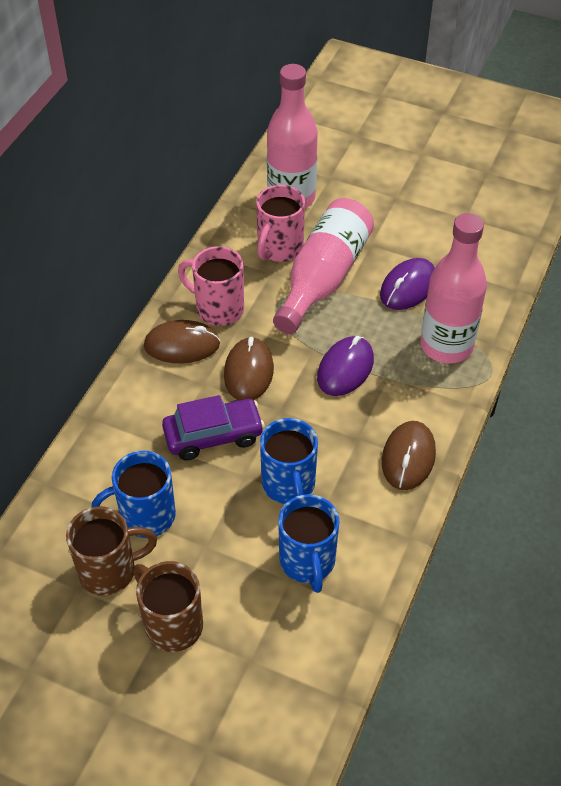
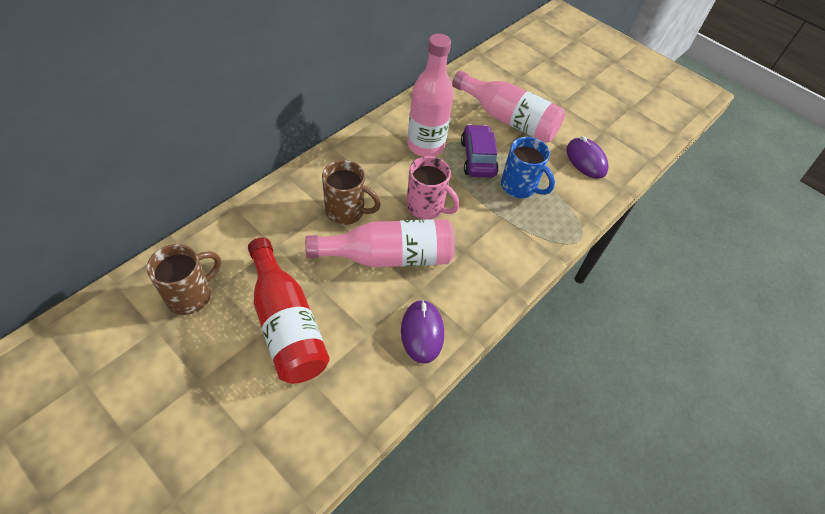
blue mug: [91,451,176,538] [260,418,318,504] [278,494,339,593] = 3 -> [501,137,555,198] = 1
brown mouse: [144,320,220,363] [224,337,274,400] [382,421,436,490] = 3 -> none = 0
pink mug: [178,246,244,326] [256,185,305,262] = 2 -> [406,156,459,220] = 1
red bottle: none = 0 -> [248,238,330,384] = 1

